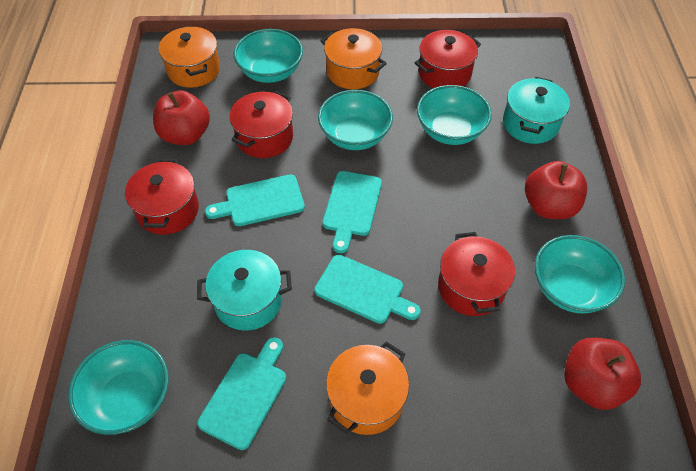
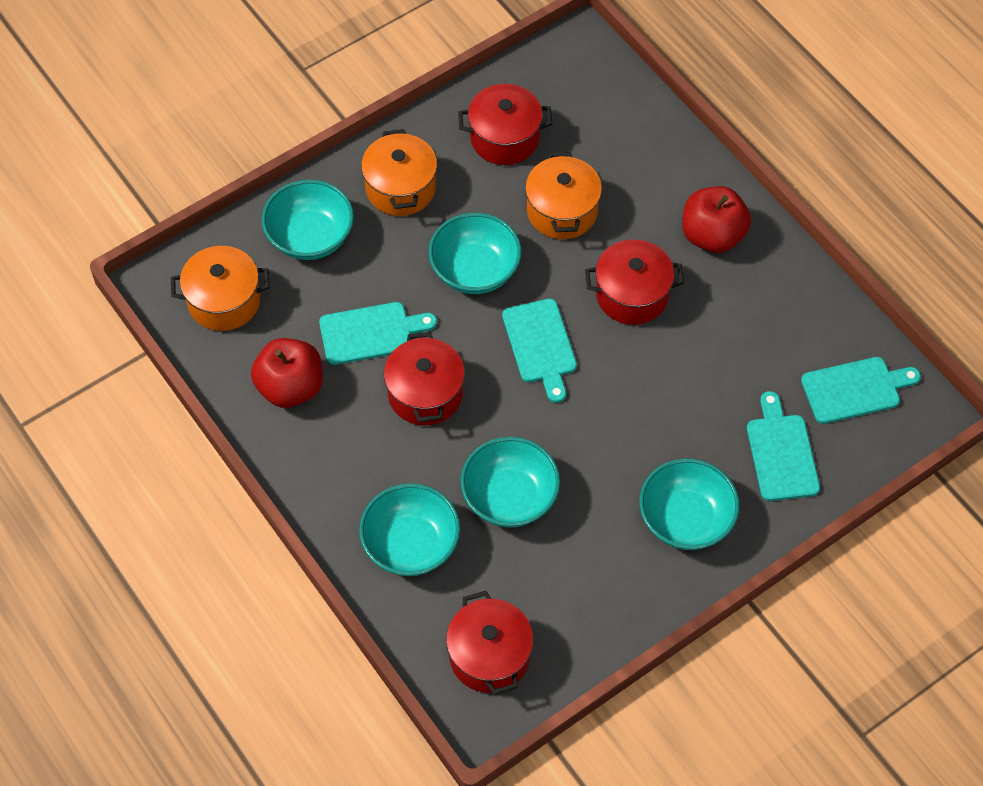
red apple: [153,90,210,145] [525,161,587,219] [564,338,641,410] = 3 -> [251,338,323,408] [682,186,751,253] = 2
turquoise pot: [197,250,292,331] [503,77,570,144] = 2 -> none = 0

